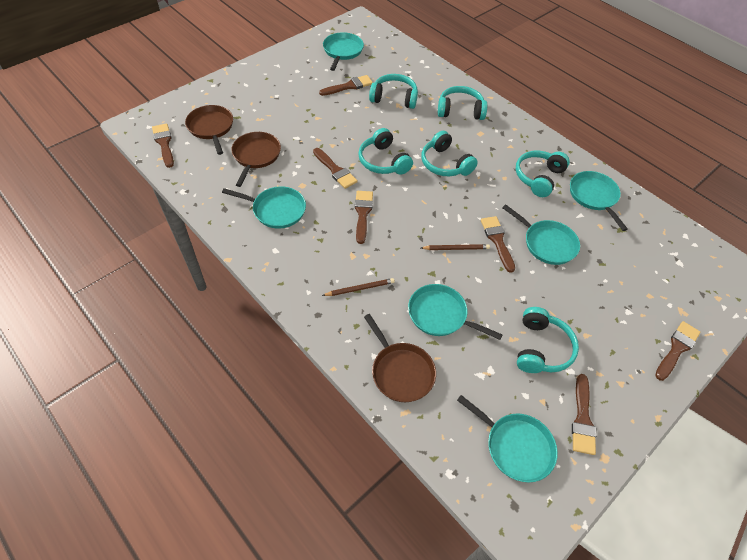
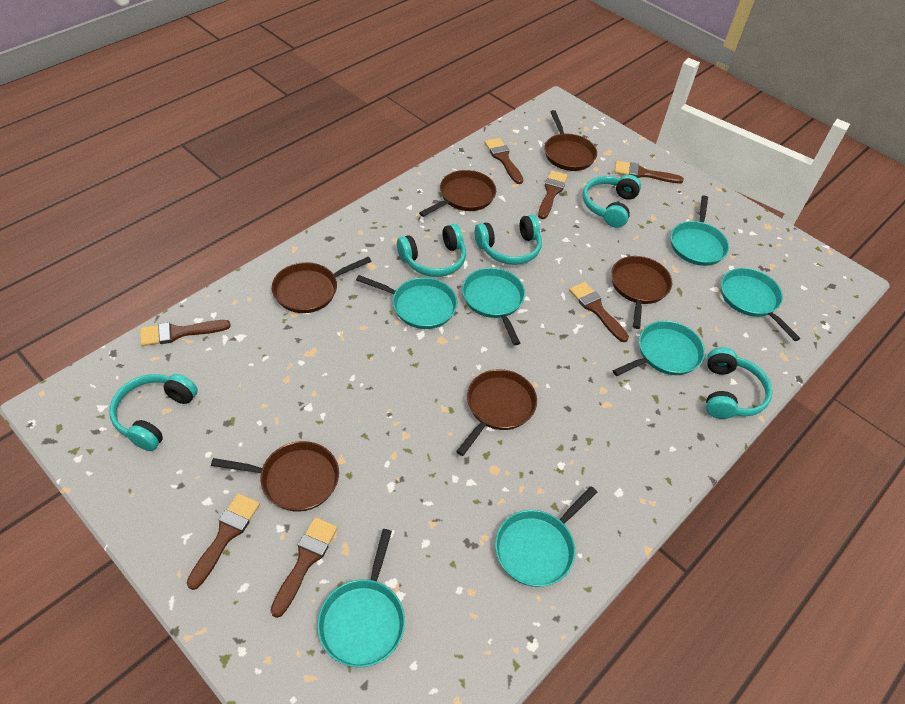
brown pan: [185,105,233,155] [231,132,281,187] [364,314,436,402] = 3 -> [211,441,339,512] [272,256,372,313] [419,170,496,217] [456,369,537,456] [544,110,597,171] [611,256,672,329] = 6
brown pencil: [322,278,395,296] [421,244,490,250] = 2 -> none = 0
turquoise headphones: [358,128,413,175] [369,74,418,109] [421,131,478,176] [438,86,487,120] [516,150,570,197] [517,307,579,373] = 6 -> [109,374,198,451] [397,224,466,277] [475,215,542,265] [583,175,641,228] [706,347,773,419] = 5
turquoise pan: [222,186,306,229] [323,32,364,71] [408,284,503,340] [457,395,558,482] [502,204,580,265] [570,171,628,231] = 6 -> [317,529,405,667] [356,275,457,329] [462,268,525,345] [495,486,597,587] [613,321,705,376] [671,196,729,266] [721,268,800,341] = 7

